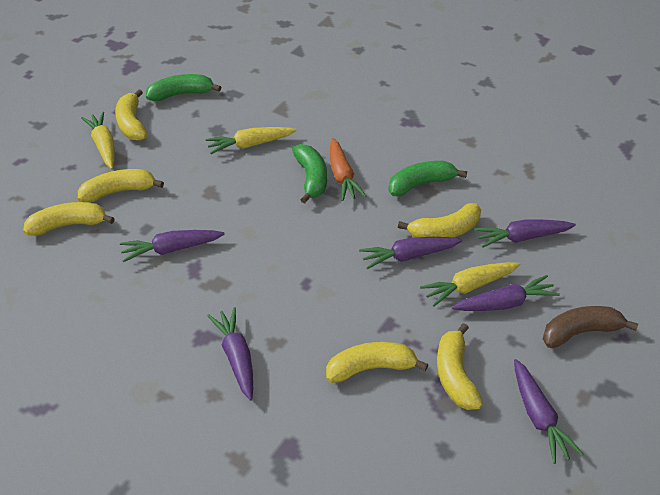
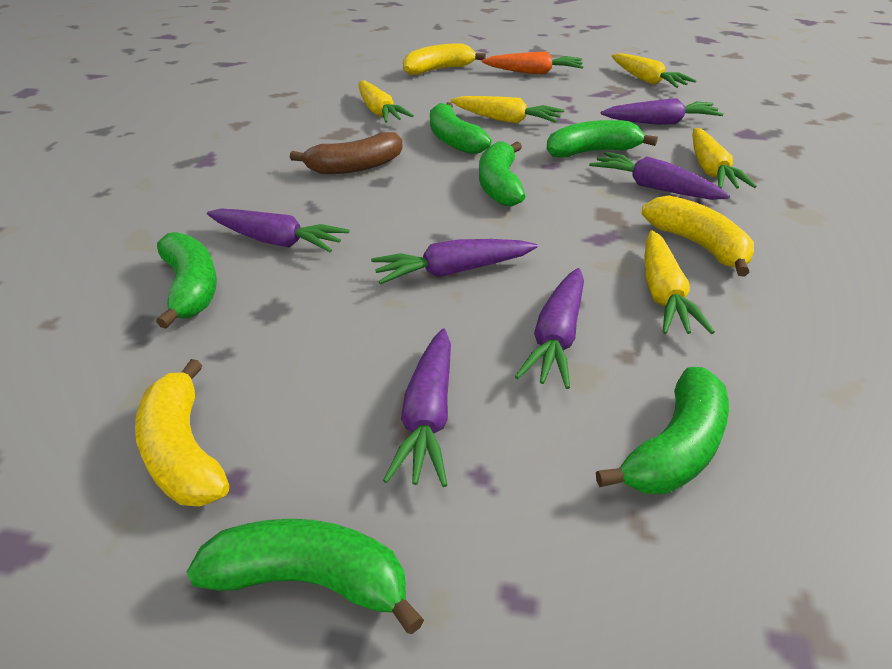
green banana: [146,74,221,101] [292,144,327,203] [388,161,467,196] = 3 -> [156,232,217,329] [187,519,424,634] [430,102,491,154] [479,141,526,206] [547,120,658,158] [596,367,729,494] = 6
yellow banana: [23,202,115,236] [78,169,164,202] [115,89,147,141] [326,342,429,383] [398,203,481,237] [437,323,483,410] = 6 -> [135,359,229,507] [403,43,486,75] [642,195,754,277] = 3
yellow carrot: [81,112,115,169] [205,127,297,154] [420,262,520,306] = 3 -> [358,80,414,123] [450,96,564,124] [612,53,697,88] [644,230,715,334] [692,128,757,189] = 5

